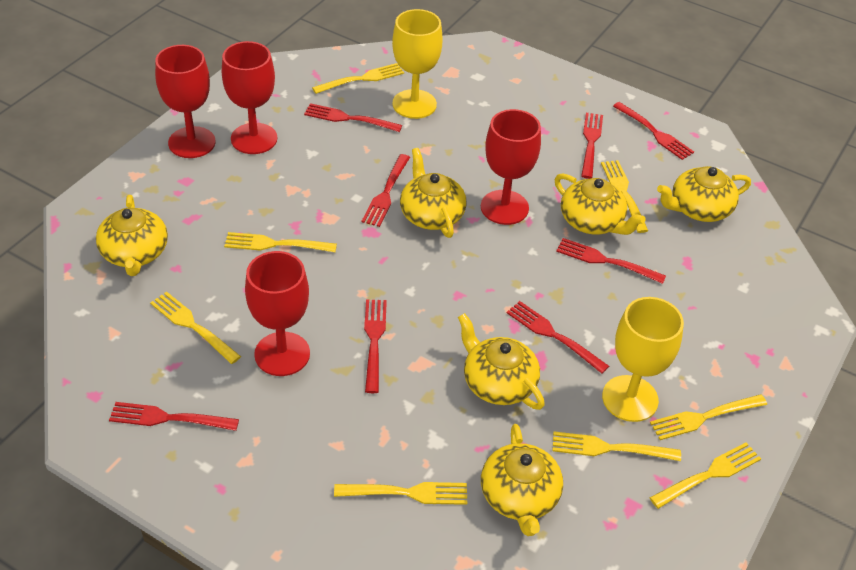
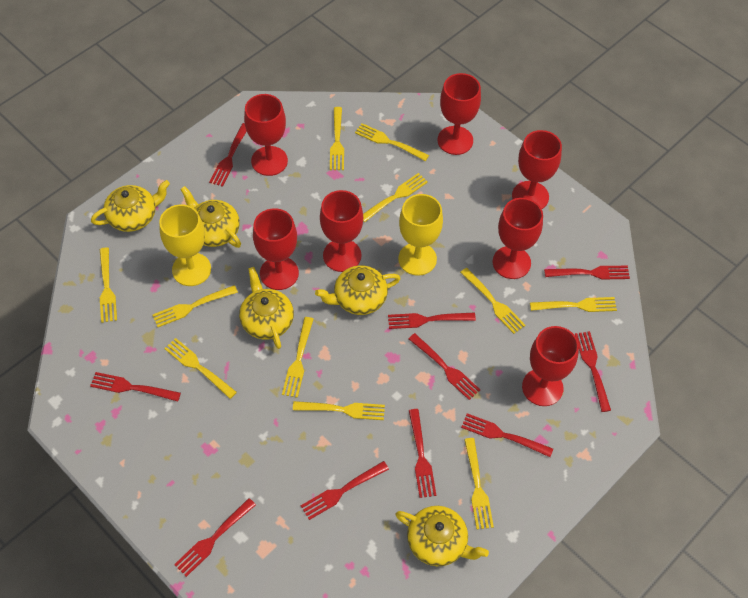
red fork: [109,402,239,431] [304,103,402,132] [362,154,410,227] [364,299,387,393] [507,301,609,374] [556,238,666,284] [581,113,603,179] [613,102,694,160] = 8 -> [90,372,181,402] [174,498,256,577] [209,123,247,187] [301,461,389,520] [388,313,476,329] [409,333,480,400] [409,409,436,498] [461,413,553,457] [544,266,630,280] [575,331,611,412] = 10
red goblet: [155,45,216,158] [222,41,277,154] [245,251,310,376] [481,109,541,225] = 4 -> [244,94,288,176] [253,208,299,290] [320,190,363,272] [437,73,481,155] [493,198,543,279] [512,130,562,209] [522,326,579,406] = 7
yellow fork: [150,292,241,364] [224,232,337,252] [312,63,404,94] [334,482,467,505] [553,431,681,461] [601,160,648,233] [650,394,767,440] [650,442,761,509] = 8 -> [100,247,117,323] [152,285,238,327] [164,338,237,399] [282,317,314,398] [293,401,385,420] [330,107,344,170] [355,123,429,161] [363,173,428,222] [460,268,525,334] [464,438,494,529] [530,297,617,312] = 11
yellow teapot: [96,195,168,276] [400,148,467,238] [458,313,545,410] [481,424,563,536] [555,173,646,235] [657,166,751,222] = 6 -> [91,180,170,232] [180,186,241,248] [239,267,294,349] [315,265,401,315] [396,506,489,566] = 5

